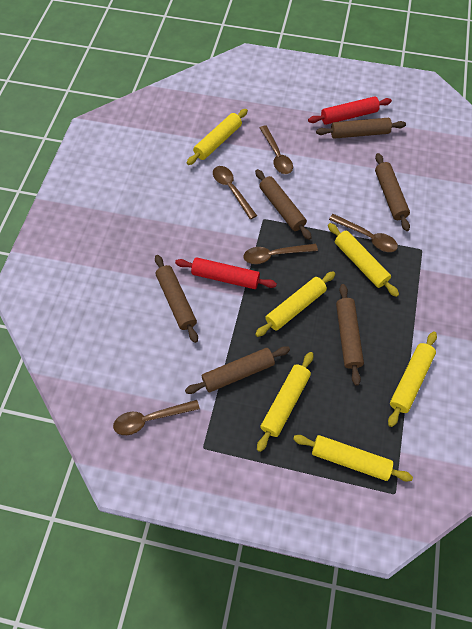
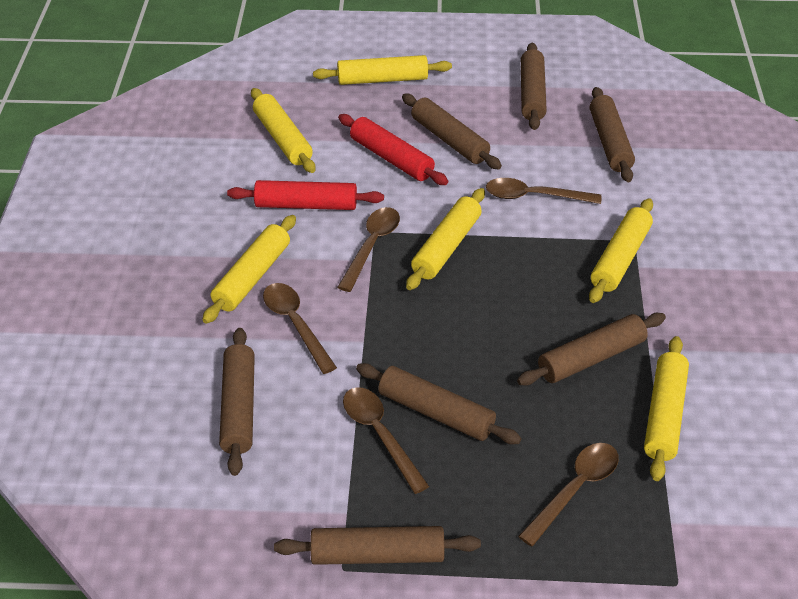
brown rolling pin: [155,255,198,343] [185,346,290,394] [255,169,312,240] [316,118,406,139] [336,284,364,386] [375,153,410,231] = 6 -> [219,328,255,476] [274,526,481,565] [356,363,521,444] [402,94,502,169] [517,313,666,386] [521,43,547,130] [590,87,635,182] = 7

